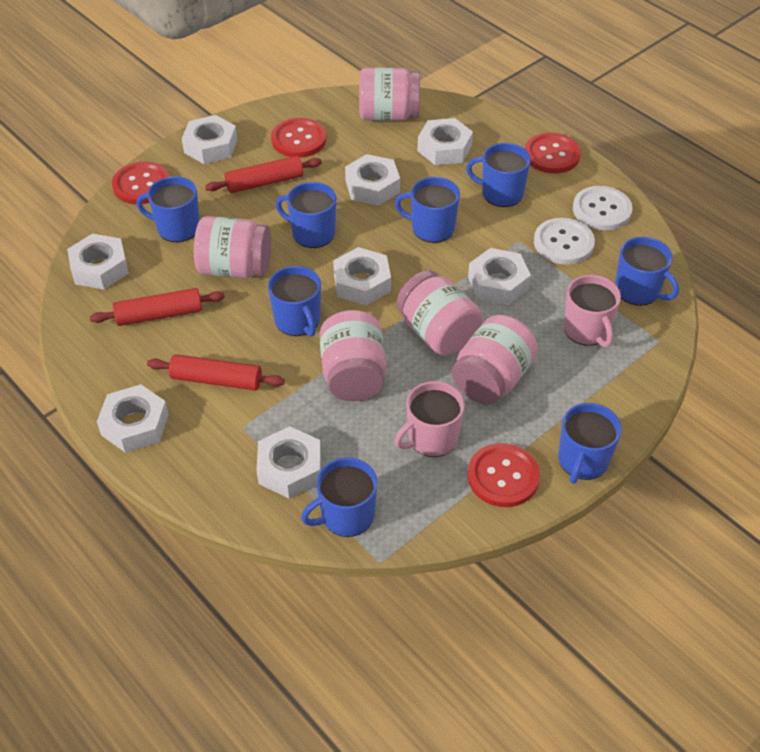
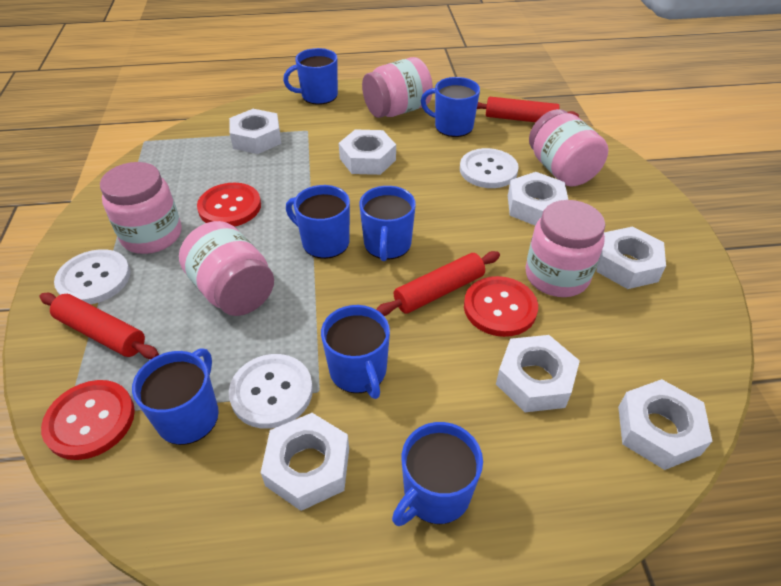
blue mug: [136,176,200,242] [268,266,321,337] [276,182,336,248] [301,457,378,537] [395,177,460,243] [466,143,531,207] [558,403,622,484] [615,237,679,306] = 8 -> [132,348,219,445] [283,48,338,105] [286,185,350,259] [321,305,390,399] [359,186,416,261] [392,422,483,526] [421,77,480,137] = 7
pink mug: [395,381,465,457] [564,275,621,348] = 2 -> none = 0
red button: [112,162,169,204] [271,118,326,158] [468,443,540,507] [525,133,581,173] = 4 -> [41,380,135,460] [197,183,261,227] [464,276,538,337] = 3
white button: [534,218,595,265] [573,186,633,230] = 2 -> [54,249,130,304] [229,354,313,429] [460,148,519,188] = 3
white nut: [67,234,129,290] [97,384,169,453] [182,115,237,164] [257,426,321,498] [333,247,391,305] [345,154,400,206] [417,118,473,165] [468,248,531,305] = 8 -> [229,109,281,154] [261,413,349,511] [339,129,396,175] [496,335,580,412] [508,172,568,226] [597,226,666,289] [618,379,712,470] = 7

